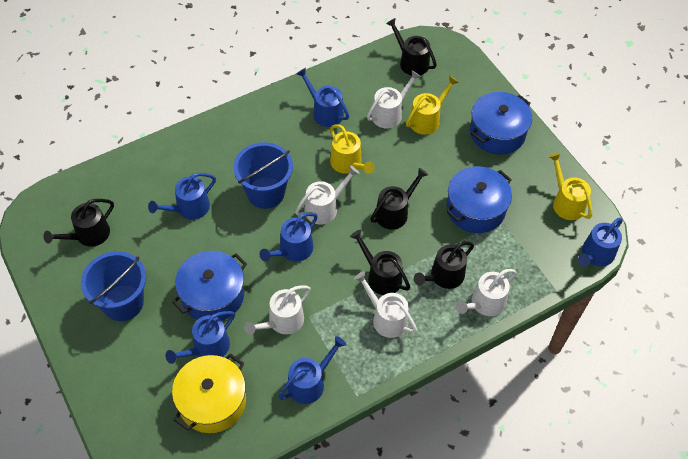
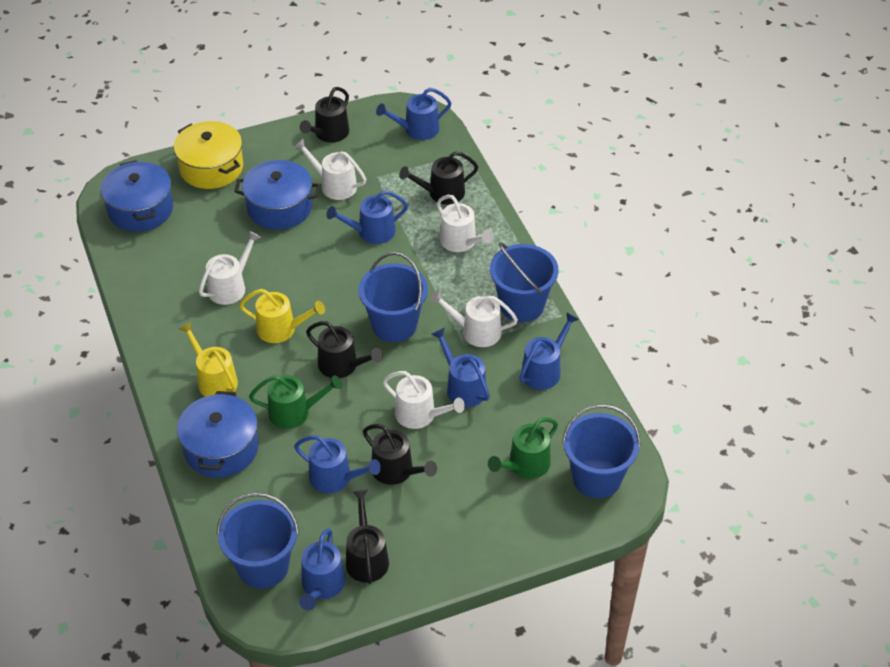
blue bucket: [81,251,146,321] [233,142,293,209] = 2 -> [217,493,299,589] [359,252,428,342] [490,243,559,322] [562,404,641,498] = 4
green watering can: none = 0 -> [249,375,342,429] [488,417,558,479] = 2
yellow watering can: [330,124,375,174] [406,76,459,135] [549,153,592,220] = 3 -> [179,322,238,397] [239,289,325,343] = 2

